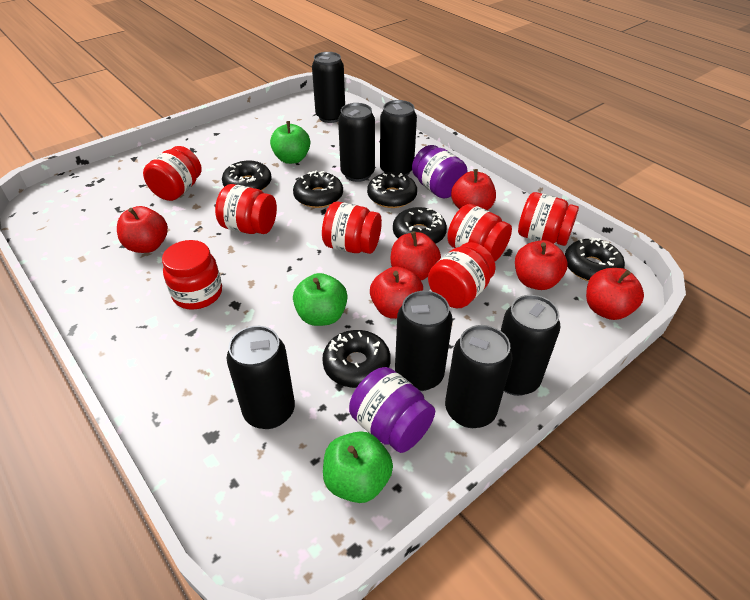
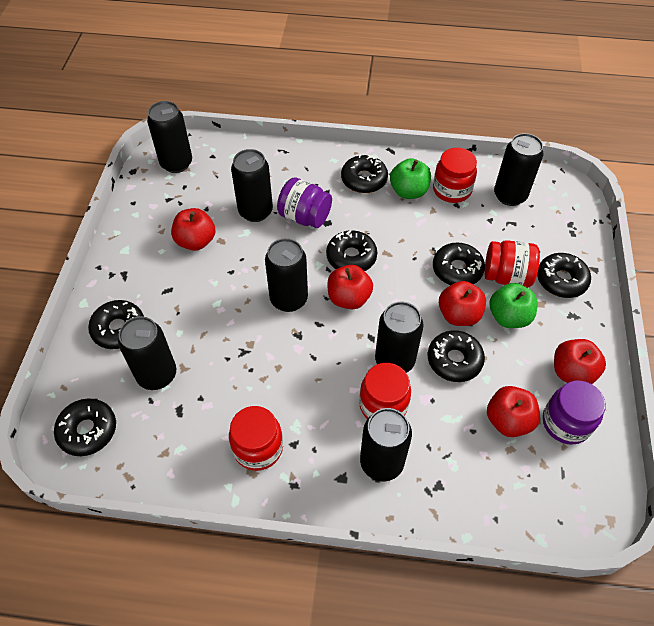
black donut: [222,161,272,191] [293,171,343,208] [322,330,391,388] [367,172,417,208] [393,207,447,244] [565,237,625,281] = 6 -> [54,398,116,456] [88,300,144,349] [326,230,377,271] [341,155,388,193] [428,330,485,382] [433,242,485,285] [537,253,591,298] = 7
green apple: [270,121,310,164] [293,273,348,326] [323,431,393,503] = 3 -> [390,158,431,199] [490,283,538,328] = 2
red apple: [117,206,168,253] [370,267,423,319] [391,231,441,280] [451,169,496,210] [515,240,568,290] [586,268,644,320] = 6 -> [171,208,215,251] [327,265,373,309] [439,281,486,326] [487,386,540,437] [554,339,606,384] = 5
red jar: [143,146,202,201] [162,240,222,310] [215,184,277,234] [322,202,382,254] [428,242,496,308] [447,204,512,262] [518,192,579,246] = 7 -> [229,406,283,471] [359,363,411,419] [433,148,477,203] [484,240,540,287] = 4

